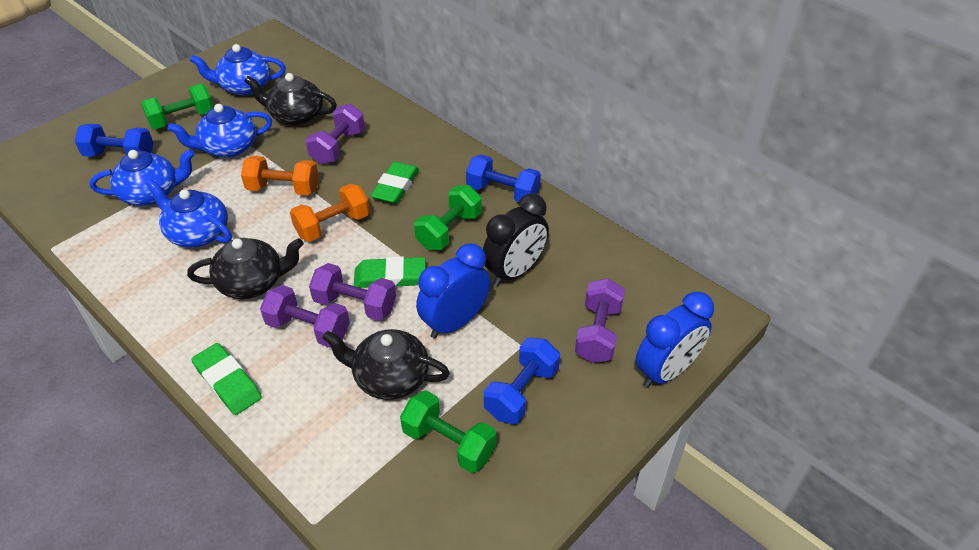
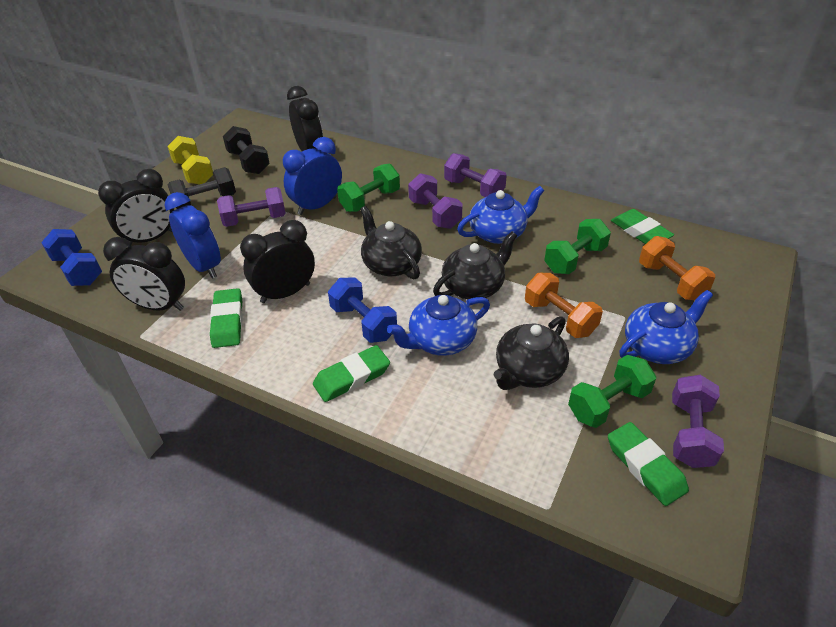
black clock: [483,193,549,286] = 1 -> [98,169,174,247] [103,237,185,311] [240,220,315,303] [287,86,323,151] = 4
black dumbbell: none = 0 -> [168,167,236,209] [223,126,270,174] = 2
blue dumbbell: [75,124,153,157] [466,155,541,202] [484,338,560,424] = 3 -> [41,229,102,286] [328,277,397,343] = 2
blue teapot: [90,149,195,206] [146,179,232,248] [168,104,272,158] [190,44,286,95] = 4 -> [387,295,490,356] [457,186,544,244] [619,290,713,364] = 3
green eraser: [191,343,262,415] [354,256,426,288] [370,161,419,204] = 3 -> [210,288,243,348] [313,345,390,402] [608,422,689,506] [611,209,674,244] = 4
yellow dumbbell: none = 0 -> [168,136,213,184] = 1

